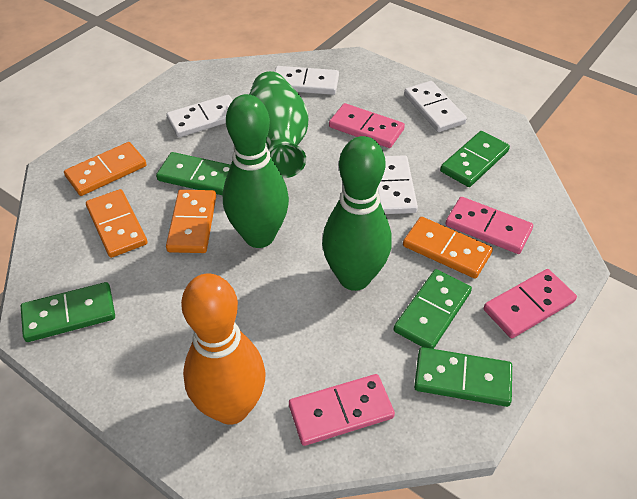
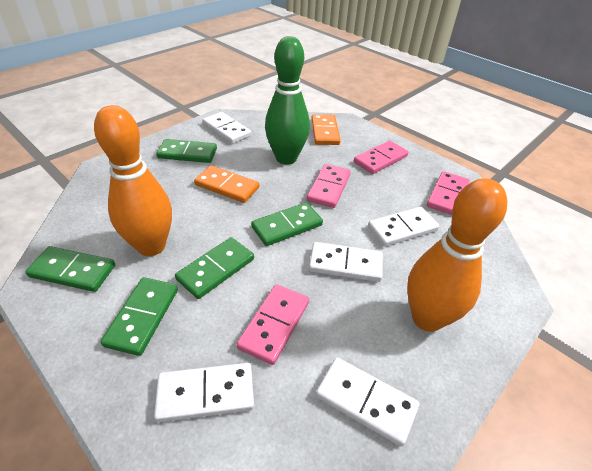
green bowling pin: [223,94,289,248] [322,136,392,291] = 2 -> [265,36,310,165] = 1
green vase: [249,71,308,178] = 1 -> none = 0
orange bowling pin: [181,273,266,425] = 1 -> [94,105,172,256] [407,178,507,332] = 2
orange domino: [64,142,147,196] [86,189,147,258] [166,190,216,253] [403,217,493,279] = 4 -> [194,165,259,203] [311,114,341,145] = 2
white domino: [166,95,233,137] [275,66,339,95] [378,155,418,214] [404,81,467,132] = 4 -> [154,363,254,422] [202,112,252,144] [309,242,383,282] [316,357,420,446] [368,207,439,247] = 5

